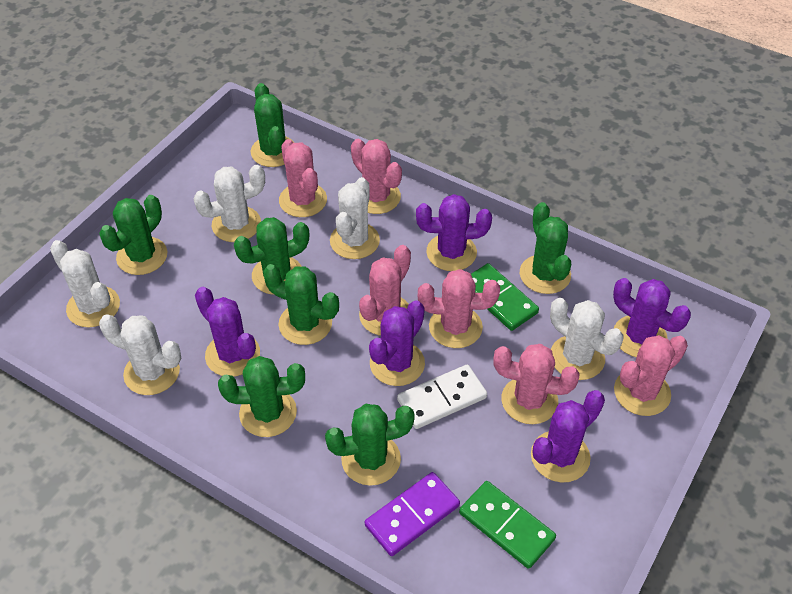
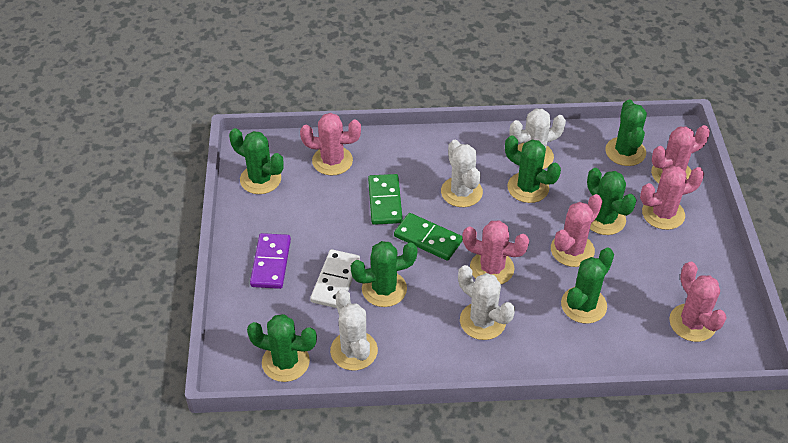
purple cactus: [195,287,260,377] [369,300,425,386] [416,194,492,271] [531,390,605,482] [613,278,691,357] = 5 -> none = 0
white cactus: [50,240,120,327] [99,315,181,395] [193,165,265,242] [330,177,380,259] [550,298,623,380] = 5 -> [330,289,378,370] [441,140,483,207] [458,265,515,340] [509,109,566,169] = 4

